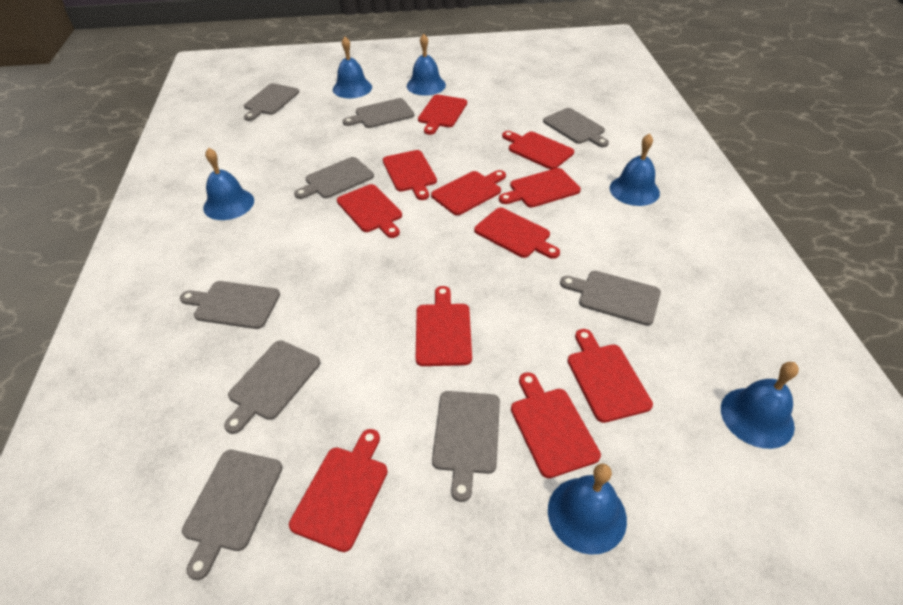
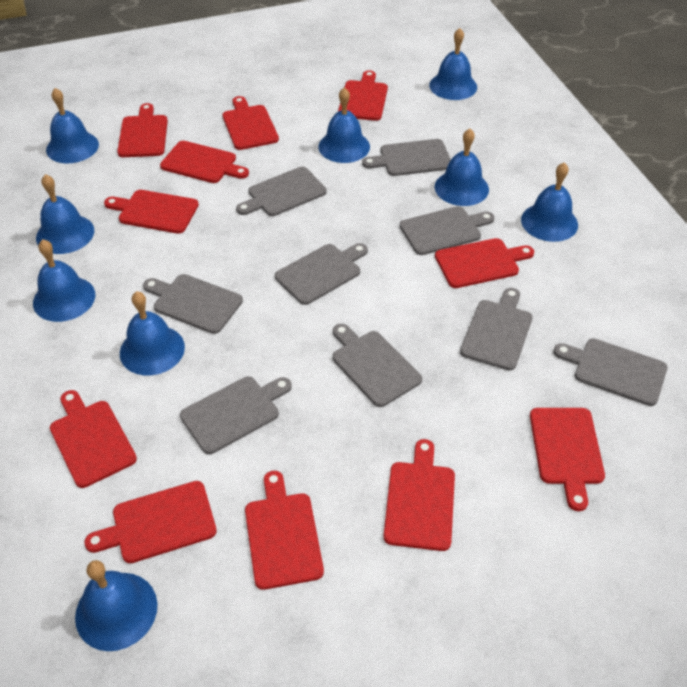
blue bell: [203,148,254,220] [333,37,372,98] [407,34,446,96] [548,463,627,555] [610,133,660,206] [721,362,799,449] = 6 -> [33,239,95,322] [36,174,94,254] [46,88,99,163] [75,560,157,651] [120,291,185,376] [318,87,370,163] [429,28,477,100] [435,128,489,206] [521,162,578,242] = 9

